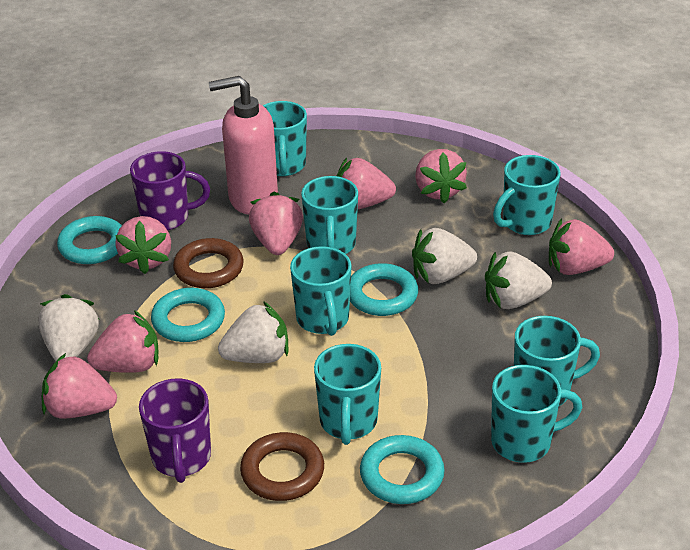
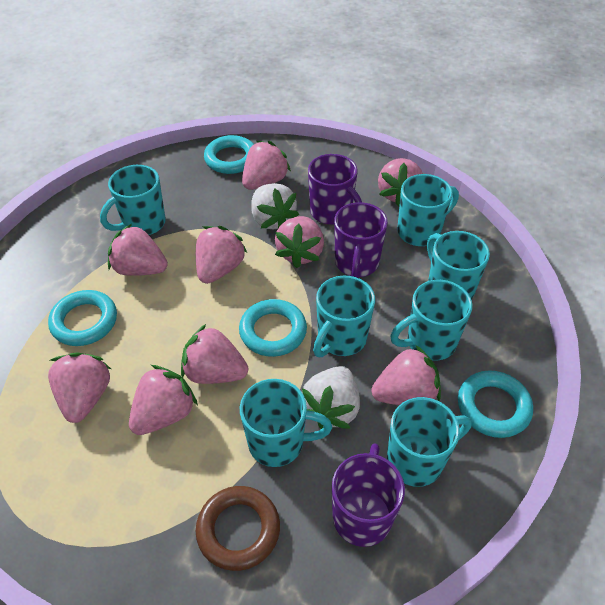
brown ring: [173,238,244,288] [240,432,324,501] = 2 -> [196,486,280,571] = 1
pink soap dispenser: [209,76,278,215] = 1 -> none = 0
pink strawberry: [42,353,117,419] [87,310,159,373] [115,216,171,274] [249,192,303,255] [337,158,396,209] [415,149,467,203] [549,219,614,275] = 7 -> [48,353,111,423] [108,224,168,276] [129,365,198,435] [181,324,248,384] [196,226,247,284] [242,141,291,190] [275,216,324,268] [371,345,441,405] [378,158,423,207] = 9
purple mug: [130,151,210,230] [139,378,211,483] = 2 -> [308,154,362,225] [332,443,405,547] [334,202,388,278] = 3
white strawberry: [38,294,100,361] [218,301,288,363] [412,228,477,284] [485,251,552,309] = 4 -> [251,183,299,230] [302,366,360,429] = 2

